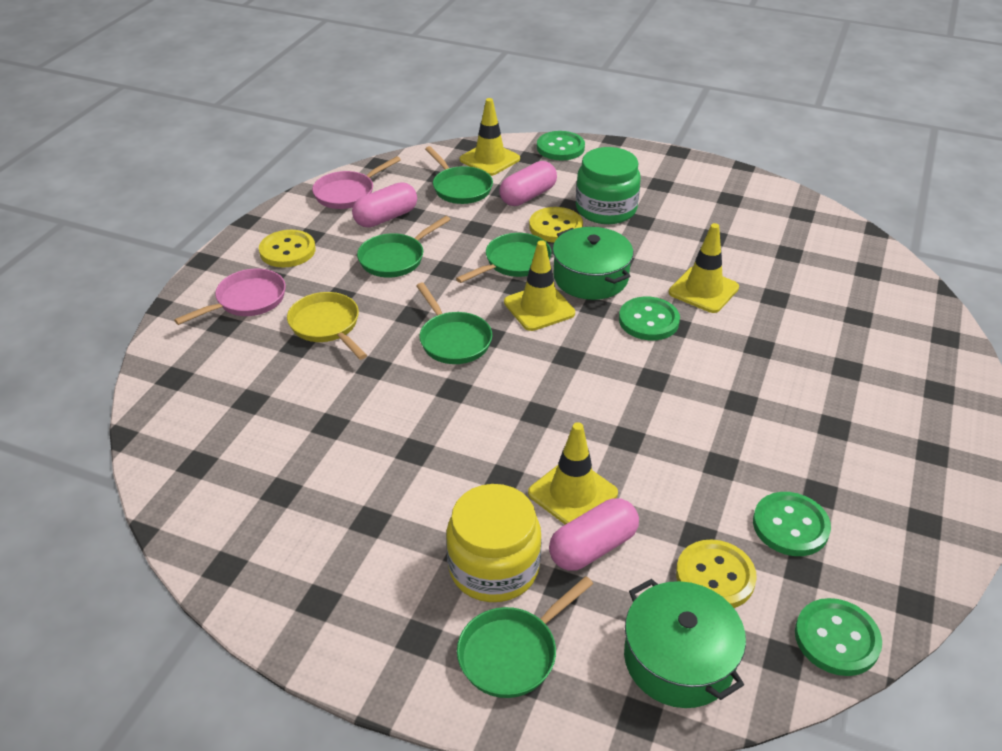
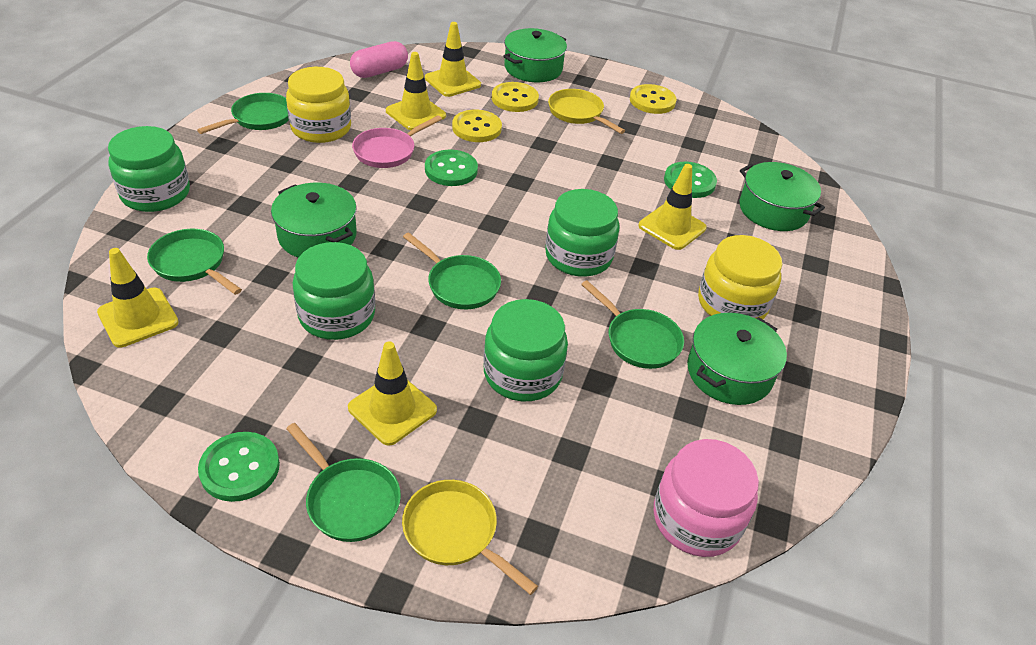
green button: [537,131,585,160] [619,297,680,340] [753,492,831,556] [795,598,882,676] = 4 -> [198,432,280,502] [425,150,478,186] [664,162,717,198] = 3
green jar: [576,147,641,224] = 1 -> [108,126,190,212] [293,242,375,340] [483,299,568,401] [545,189,620,277] = 4
green pot: [553,227,633,300] [624,579,746,708] = 2 -> [271,183,357,258] [503,28,567,82] [687,313,787,405] [739,162,825,231] = 4
pink capsule: [352,182,417,227] [500,161,557,206] [549,498,639,571] = 3 -> [350,41,408,78] = 1
pink jar: none = 0 -> [654,439,759,557] = 1
pink pan: [174,269,286,325] [312,156,401,209] = 2 -> [352,115,442,168] = 1
yellow jar: [446,484,542,602] = 1 -> [286,67,351,143] [698,235,783,319] = 2
yellow pan: [287,292,367,360] = 1 -> [402,480,538,595] [548,89,625,134] = 2
yellow traffic cone: [460,98,520,176] [504,240,575,331] [528,422,618,525] [669,223,739,313] = 4 -> [97,248,179,348] [348,341,437,446] [386,52,446,130] [425,22,481,97] [638,164,707,250] = 5

